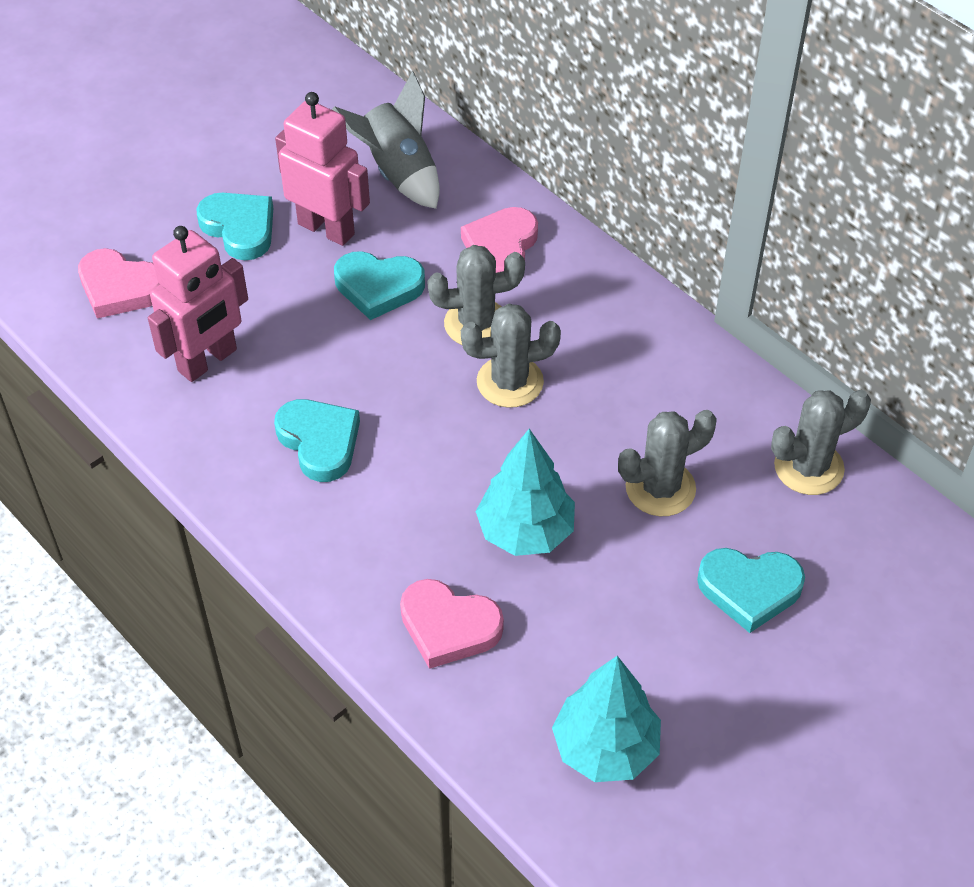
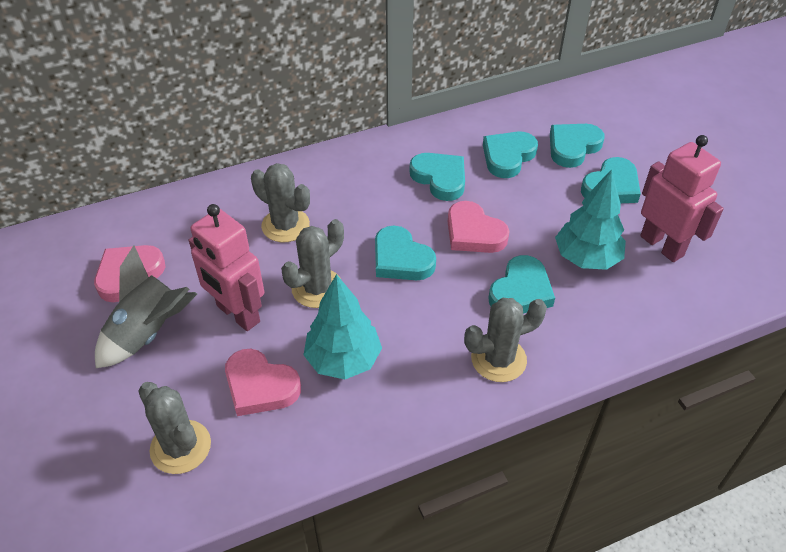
turquoise heart: [197,193,273,260] [274,399,360,482] [334,251,425,320] [697,548,805,633] = 4 -> [375,226,436,280] [410,153,465,201] [483,131,538,178] [488,255,555,314] [550,124,605,168] [581,157,641,203] = 6

